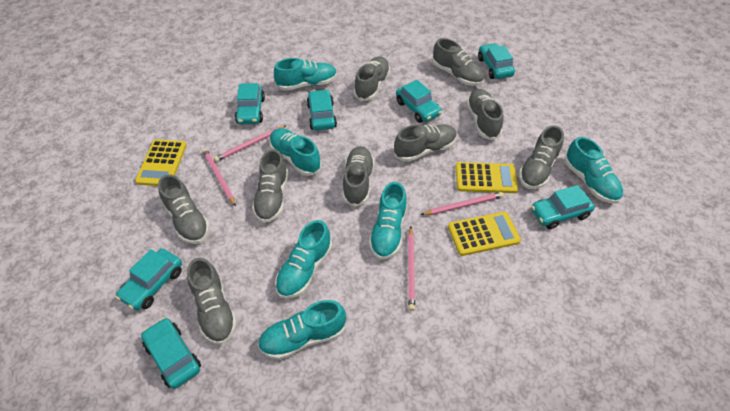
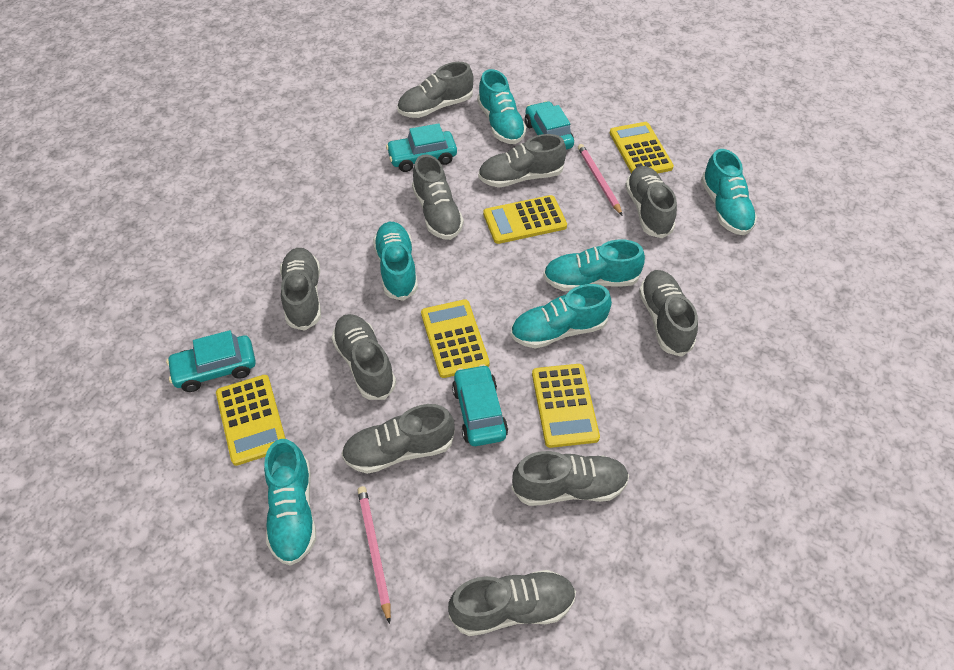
grey shoe: [158,174,210,244] [187,258,237,345] [252,149,288,223] [343,146,374,207] [354,56,390,101] [394,124,457,162] [432,38,484,86] [466,89,503,140] [519,125,564,189] = 9 -> [280,248,321,331] [332,314,396,400] [341,404,455,474] [397,62,474,118] [412,154,464,240] [448,570,576,636] [478,134,566,188] [512,451,629,506] [625,166,677,238] [639,270,698,357] = 10
pink pencil: [202,148,236,206] [214,125,287,162] [408,227,415,311] [421,192,504,215] = 4 -> [357,486,391,624] [578,144,622,215] = 2
turquoise car: [116,249,182,310] [141,318,201,389] [235,83,265,124] [307,89,337,130] [396,80,442,123] [478,43,515,79] [531,185,595,229] = 7 -> [166,330,256,392] [386,123,457,172] [452,364,508,446] [525,101,574,150] = 4
yellow calculator: [135,139,187,186] [448,212,521,256] [455,162,518,193] = 3 -> [216,375,286,466] [421,299,490,378] [483,195,567,244] [532,364,600,448] [610,122,674,173] = 5

